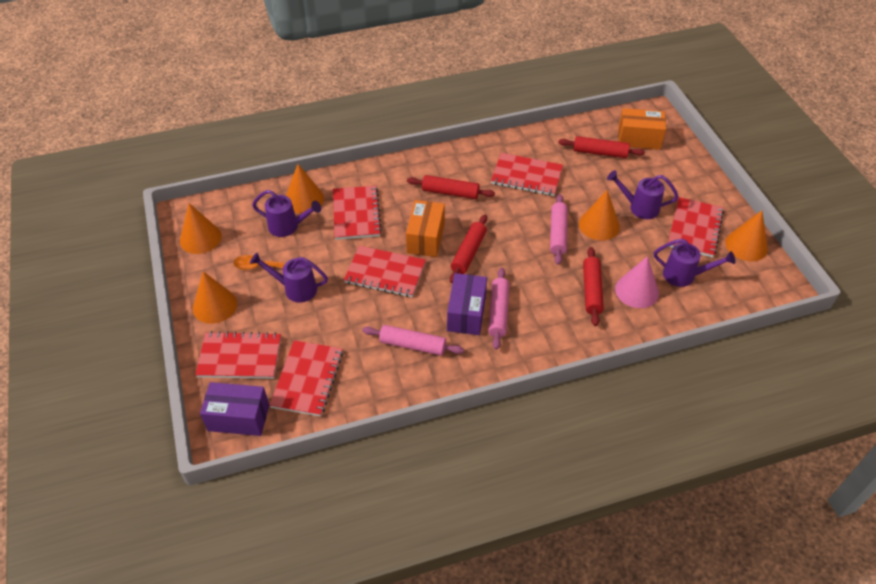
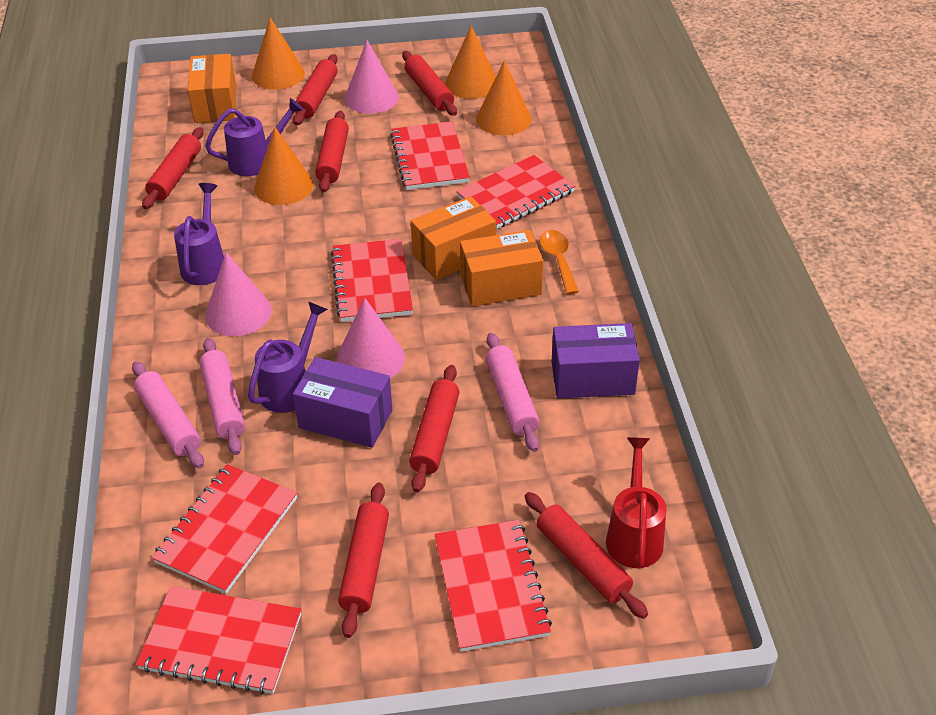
orange box: [406,200,445,257] [618,108,666,150] = 2 -> [188,54,236,123] [411,196,496,280] [460,230,543,306] = 3
orange cone: [180,203,222,254] [193,271,237,324] [286,164,324,214] [579,190,620,241] [725,211,768,261] = 5 -> [252,17,305,90] [254,127,313,205] [445,26,496,99] [476,60,532,135] = 4
pink cone: [615,256,659,308] = 1 -> [205,252,271,336] [336,298,405,378] [345,40,399,114] = 3
purple watering can: [250,253,328,303] [252,190,321,237] [607,170,678,219] [654,239,735,287] = 4 -> [174,183,224,285] [205,98,303,176] [248,301,328,413] = 3
red rolling pin: [407,175,495,199] [450,215,487,283] [558,136,645,158] [583,247,604,326] = 4 -> [142,127,203,209] [293,54,338,125] [315,111,349,193] [338,483,389,638] [402,51,457,116] [409,365,459,492] [525,492,648,619] = 7
red watering can: none = 0 -> [606,437,667,568] = 1

